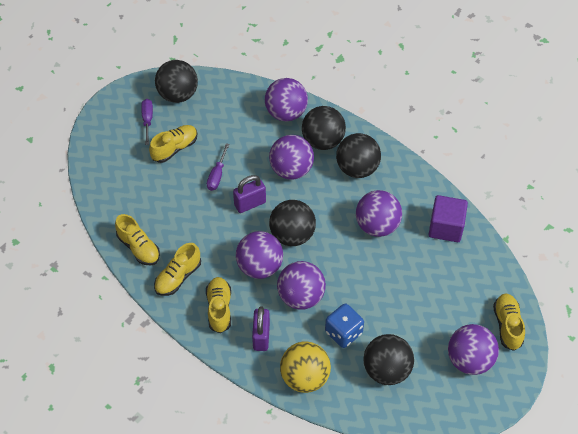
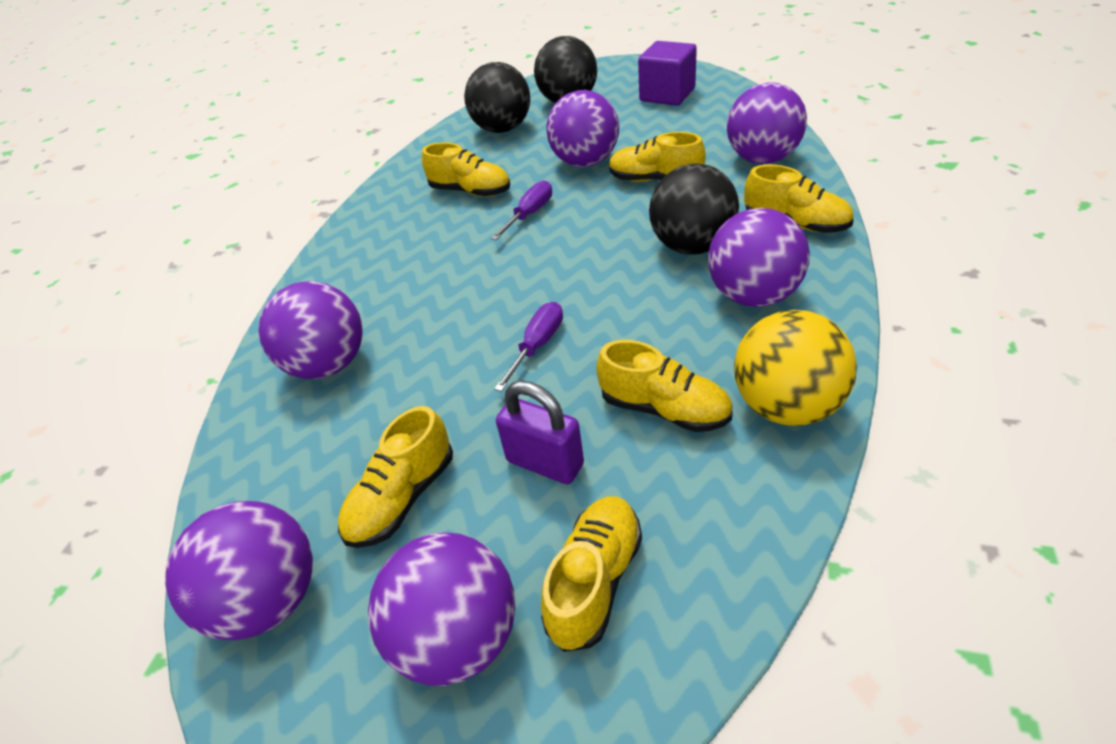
black ball: [155,60,198,103] [269,200,316,246] [302,106,346,150] [336,133,381,178] [363,334,414,385] = 5 -> [464,62,530,133] [534,36,597,103] [649,164,739,255] = 3
blue dice: [325,304,364,348] = 1 -> none = 0
purple padlock: [233,175,266,213] [252,306,270,351] = 2 -> [496,381,584,484] = 1
yellow shoe: [115,214,160,265] [149,125,197,163] [154,243,201,296] [206,277,231,333] [493,293,525,351] = 5 -> [338,406,453,548] [422,142,510,197] [541,496,642,652] [596,340,733,432] [609,132,706,182] [744,165,854,233] = 6

